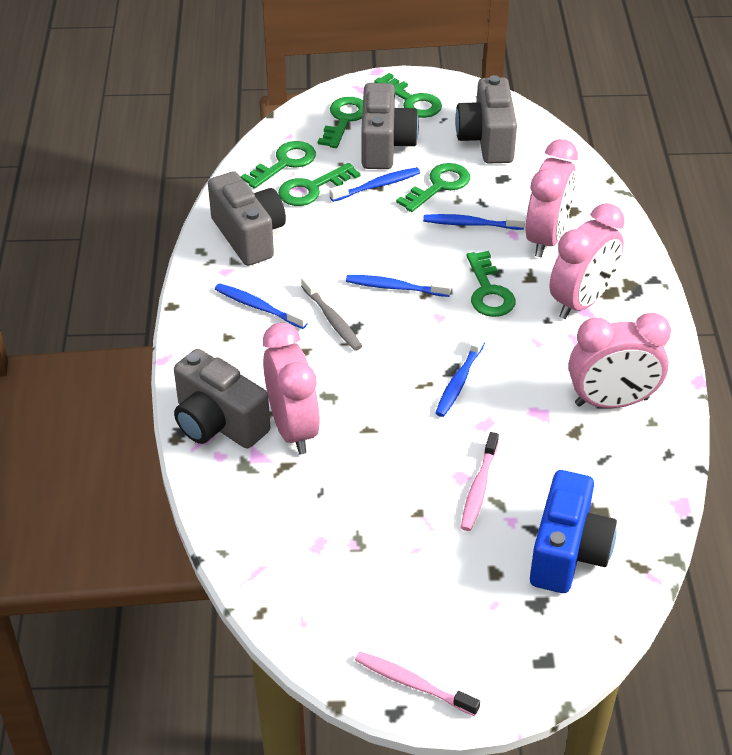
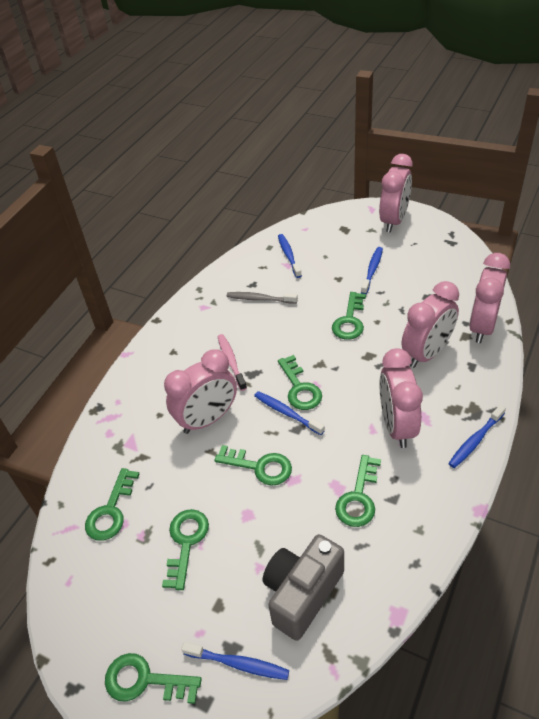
blue camera: [530,470,617,593] = 1 -> none = 0
green key: [240,141,316,189] [278,163,360,206] [318,97,363,148] [374,73,442,118] [396,163,470,212] [466,251,515,317] = 6 -> [85,468,140,541] [105,653,202,704] [162,509,209,590] [214,445,292,486] [278,355,322,410] [332,292,366,340] [335,455,381,527] = 7
grey camera: [174,349,270,448] [208,171,286,266] [361,83,419,169] [455,75,517,164] = 4 -> [263,534,344,641] = 1
pink clock: [263,323,320,454] [526,139,578,257] [550,203,625,319] [569,313,671,408] = 4 -> [164,349,237,434] [379,154,413,233] [379,348,423,448] [402,281,459,368] [469,253,510,343] = 5
pink toothbrush: [355,652,480,716] [461,432,499,531] = 2 -> [218,334,247,391] = 1

